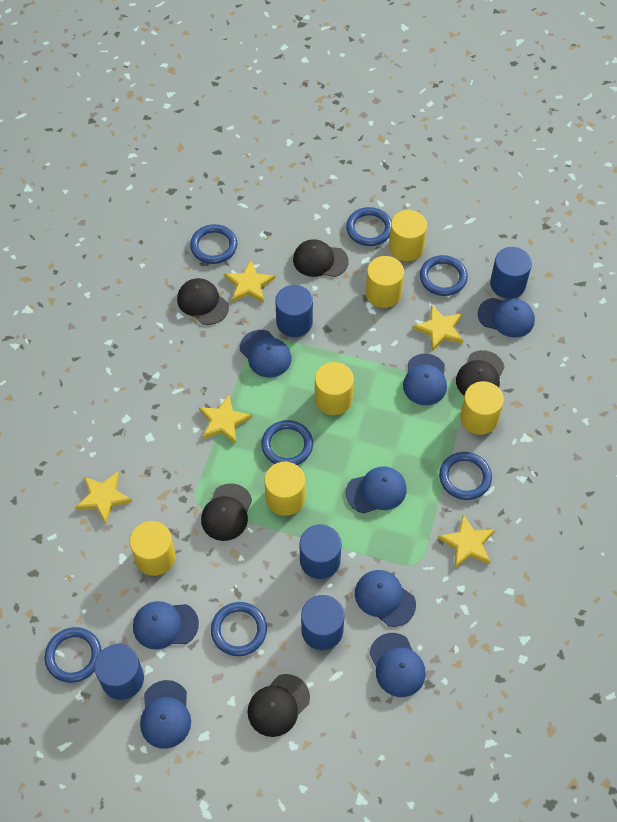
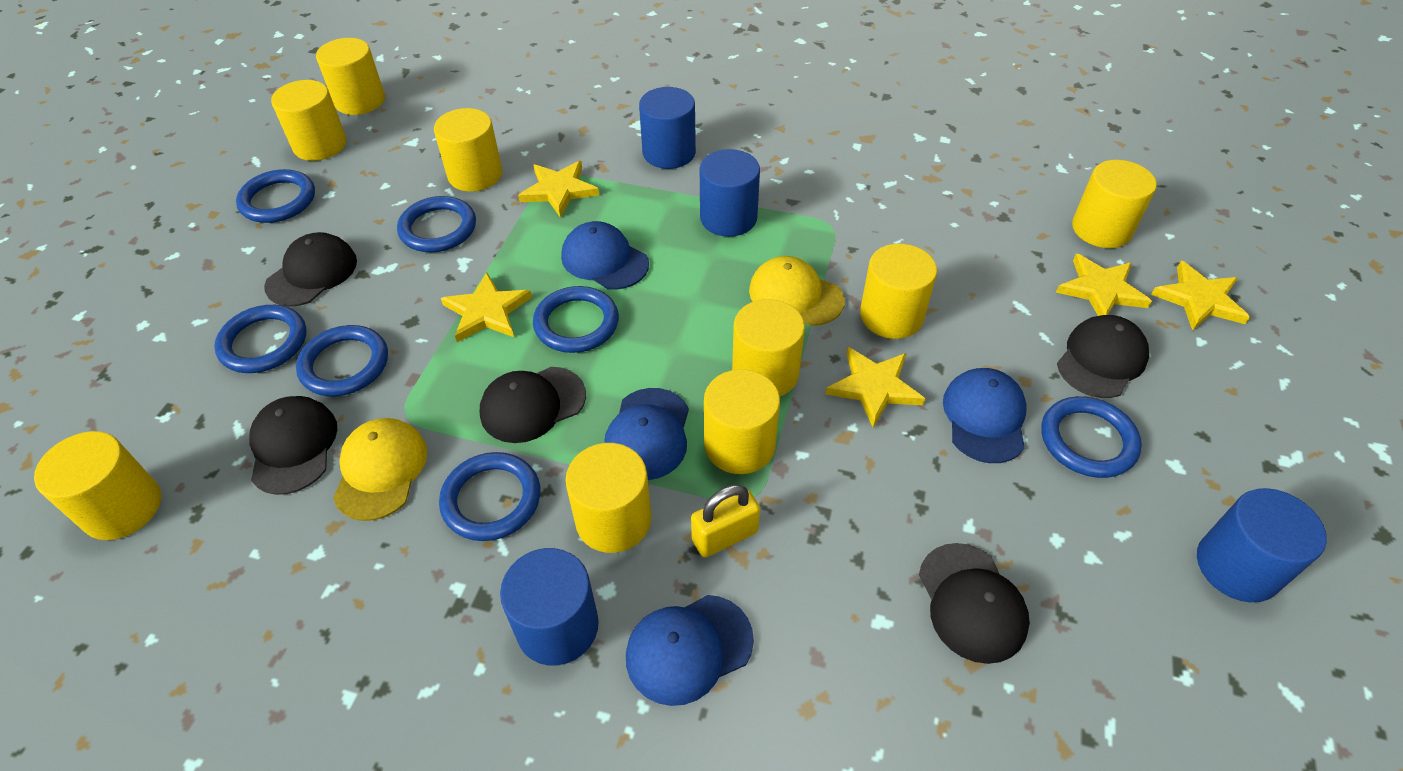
blue cap: [133,601,199,650] [140,680,191,749] [240,330,292,377] [345,466,407,513] [355,570,416,627] [369,633,426,697] [403,354,447,405] [478,298,535,338] = 8 -> [561,221,649,290] [604,388,689,480] [626,595,754,706] [943,368,1027,463] = 4
blue cylinder: [94,644,144,700] [275,285,313,337] [300,524,342,579] [301,595,344,650] [490,247,532,299] = 5 -> [500,548,599,666] [639,87,696,169] [700,149,760,237] [1197,488,1327,602] = 4
yellow cap: none = 0 -> [333,418,427,521] [749,256,845,326] = 2
yellow cylinder: [130,521,176,576] [264,462,305,516] [315,362,354,415] [366,256,404,308] [389,210,427,261] [460,381,504,435] = 6 -> [34,431,161,540] [271,80,347,161] [316,38,385,115] [434,108,503,192] [566,443,651,553] [704,369,780,474] [732,299,805,396] [860,244,937,339] [1072,160,1157,248] = 9
yellow padlock: none = 0 -> [691,485,760,557] = 1

